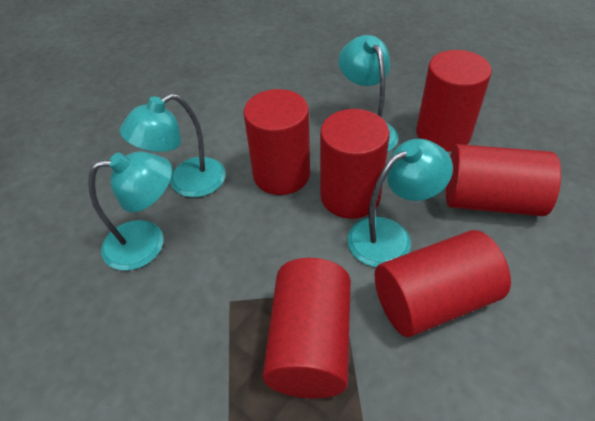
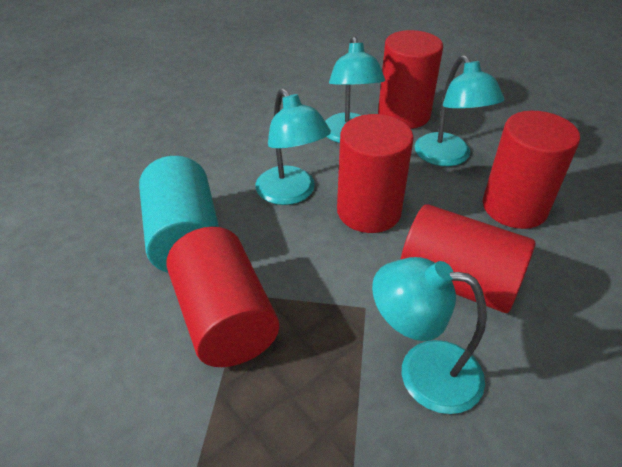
red cylinder: [243,89,310,195] [263,258,351,398] [320,109,390,219] [375,230,511,337] [416,50,492,152] [446,144,561,216] = 6 -> [166,227,279,367] [337,114,414,233] [378,30,443,129] [400,204,535,313] [483,111,580,229] = 5
turquoise cylinder: none = 0 -> [139,156,219,272] = 1

